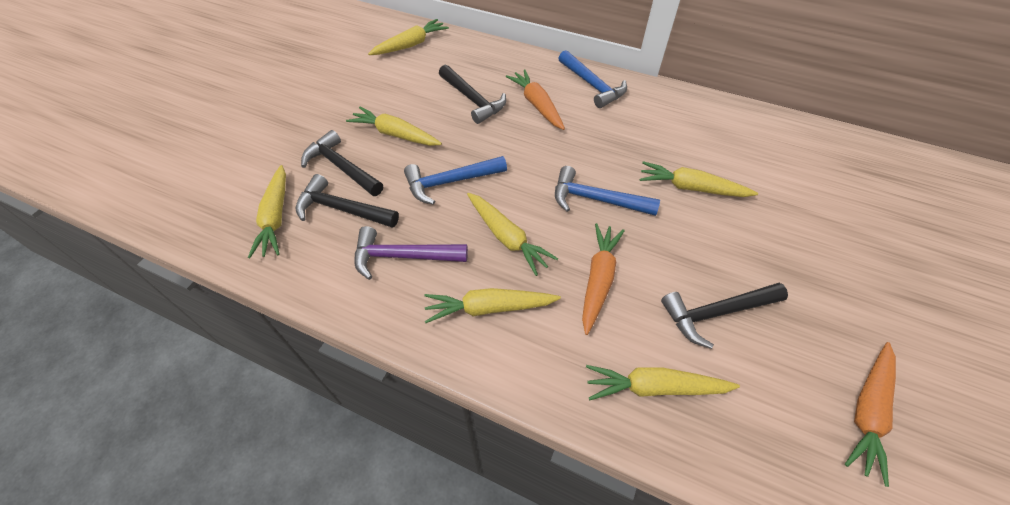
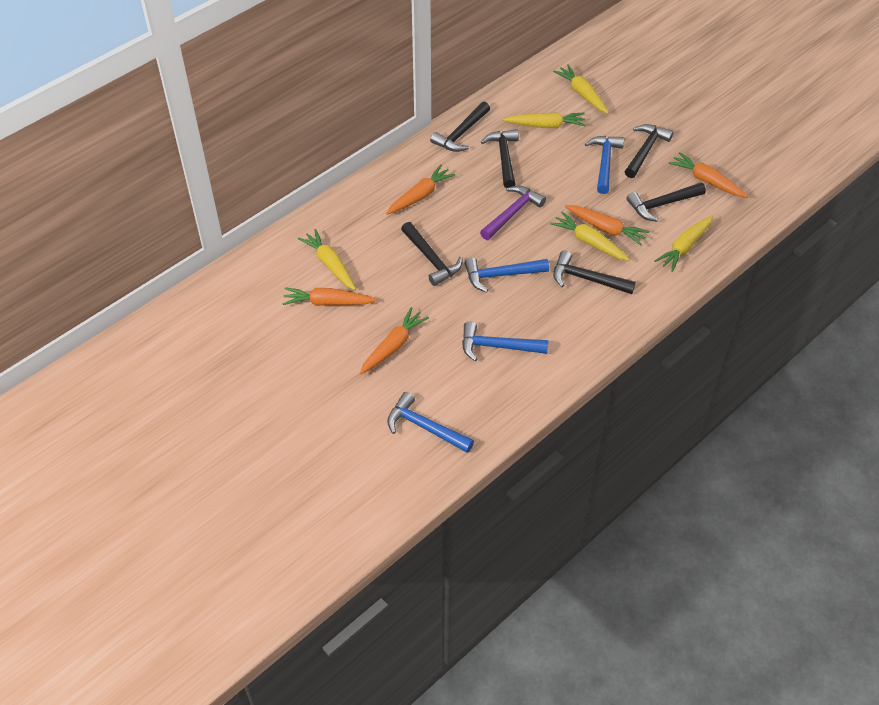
black hammer: [295,174,399,228] [301,130,383,196] [439,65,506,124] [661,283,788,349] = 4 -> [401,222,463,286] [430,102,490,152] [481,129,519,188] [553,251,636,294] [625,124,673,178] [627,183,706,222] = 6
blue hammer: [404,156,507,205] [555,166,660,216] [558,50,627,108] = 3 -> [387,392,474,453] [462,321,548,361] [464,257,549,293] [585,136,624,194] = 4
orange carrot: [505,69,565,130] [582,223,625,335] [845,342,896,487] = 3 -> [282,287,377,306] [360,307,429,374] [386,165,455,215] [565,205,650,246] [669,152,748,198] = 5
yellow carrot: [248,165,286,258] [346,107,442,146] [368,19,449,55] [424,288,561,323] [467,193,558,276] [586,365,740,400] [640,161,758,197] = 7 -> [298,229,356,290] [503,112,586,128] [550,212,630,261] [553,64,609,114] [654,215,713,272] = 5

